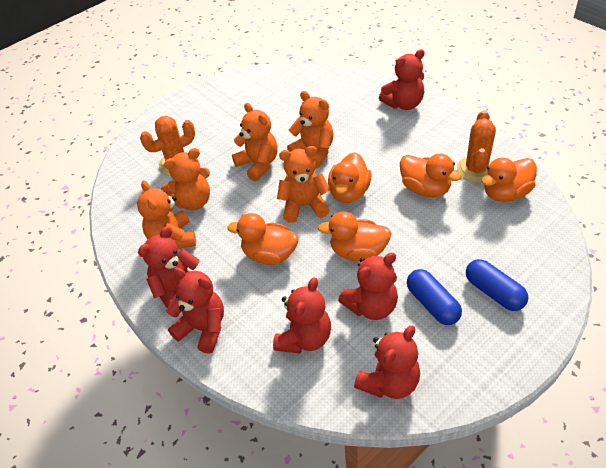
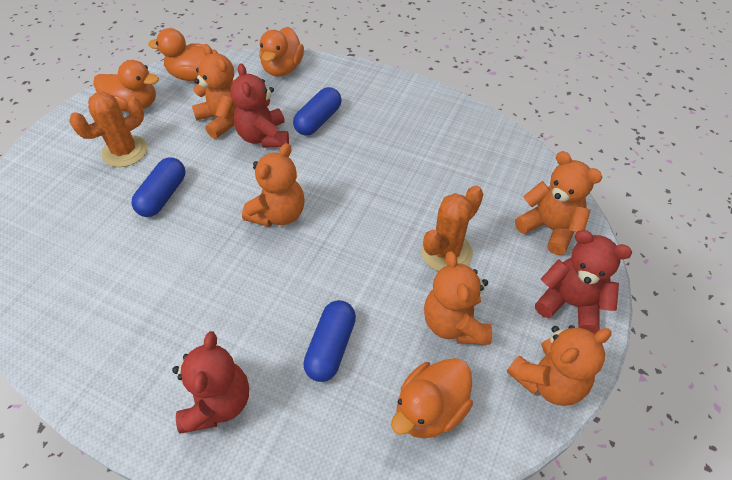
blue capsule: [407,269,462,325] [466,259,528,311] = 2 -> [131,157,185,217] [293,87,342,136] [303,300,356,382] = 3
orange duck: [227,213,299,265] [318,211,391,261] [328,152,371,203] [400,154,462,197] [482,158,537,202] = 5 -> [93,60,159,112] [148,28,218,81] [259,27,304,76] [391,358,473,439] = 4
red teddy bear: [138,226,200,308] [166,267,224,354] [273,277,331,353] [338,252,398,320] [354,325,420,399] [379,49,425,110] = 6 -> [172,331,249,434] [230,63,289,148] [535,230,632,334] = 3

